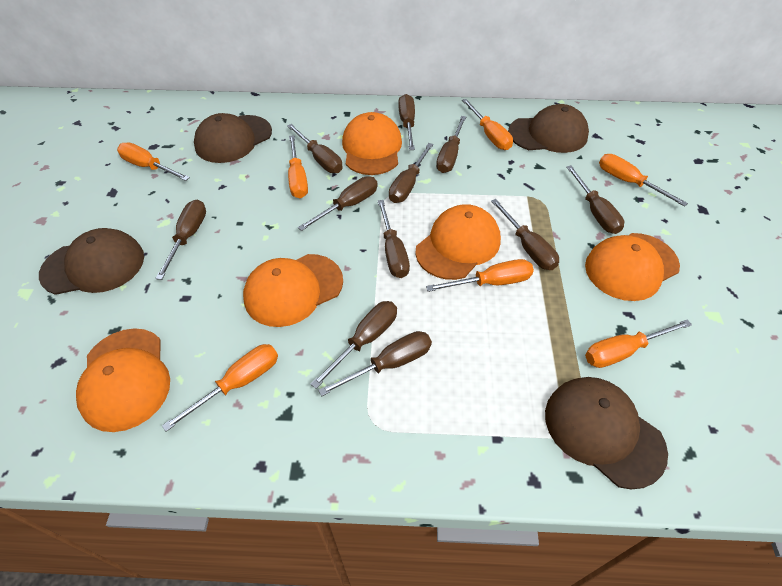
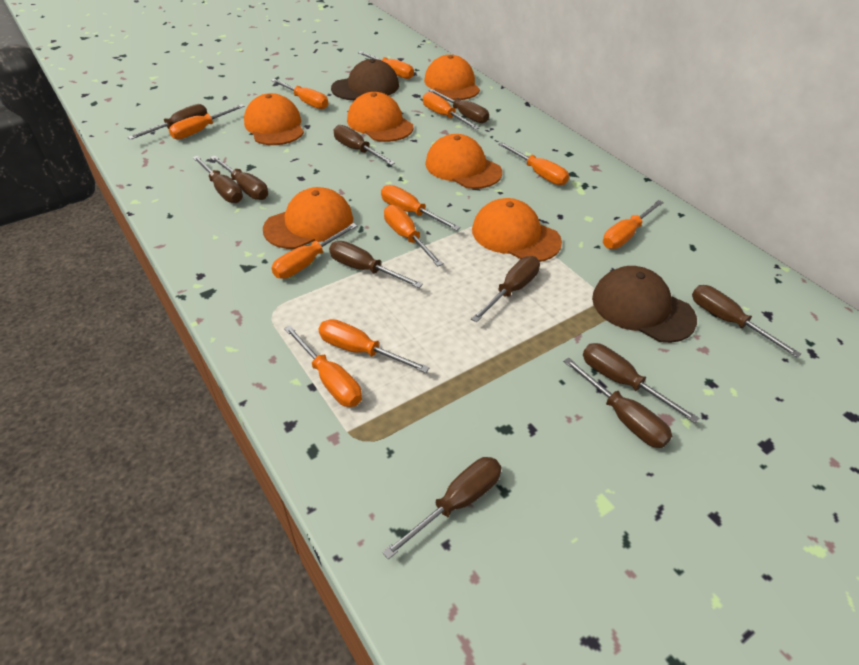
brown cap: [39,228,144,295] [194,113,272,163] [508,104,589,153] [545,377,668,489] = 4 -> [331,59,399,100] [592,266,697,343] = 2
orange cap: [76,328,170,432] [243,254,343,327] [342,112,402,175] [415,204,501,280] [585,233,680,301] = 5 -> [244,93,304,145] [263,187,353,249] [347,92,413,142] [424,55,480,100] [425,134,502,189] [472,198,562,262] = 6
orange screwdriver: [117,142,190,181] [162,344,278,432] [288,135,308,199] [426,259,534,292] [462,99,513,150] [585,319,692,368] [599,154,688,207] = 7 -> [169,104,245,140] [271,79,328,109] [272,223,357,279] [284,325,362,407] [319,319,430,373] [358,51,414,79] [381,185,461,231] [384,205,443,266] [423,92,480,130] [498,142,569,185] [603,200,664,249] = 11

